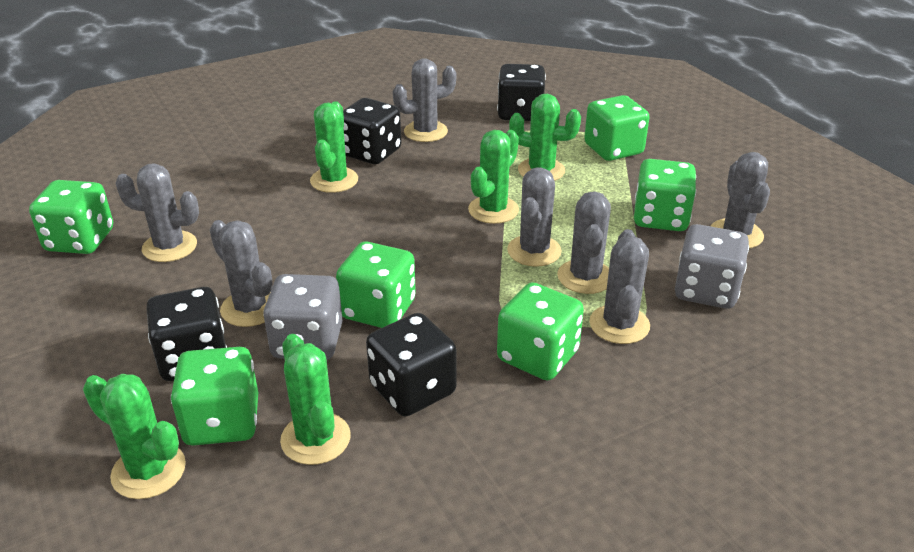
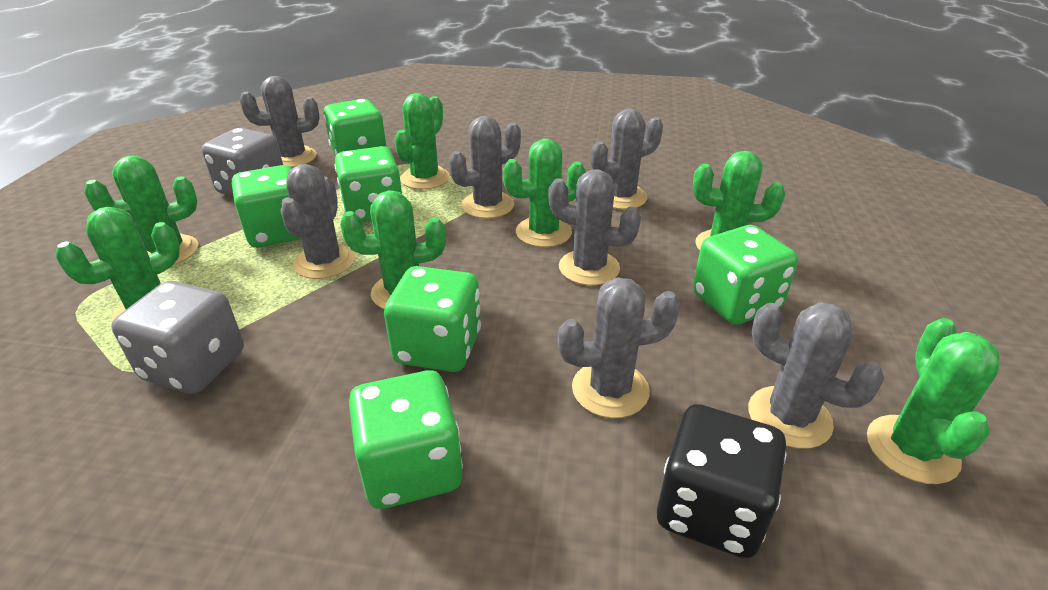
black dice: [146,287,227,381] [343,98,401,164] [366,313,457,416] [497,64,546,121] = 4 -> [657,404,786,558] = 1
green cactus: [83,374,186,499] [280,334,351,465] [310,101,358,193] [468,130,519,224] [509,94,581,181] = 5 -> [55,207,180,321] [84,156,198,265] [340,190,446,309] [394,93,450,190] [503,139,586,247] [693,151,785,251] [867,318,999,484] = 7

